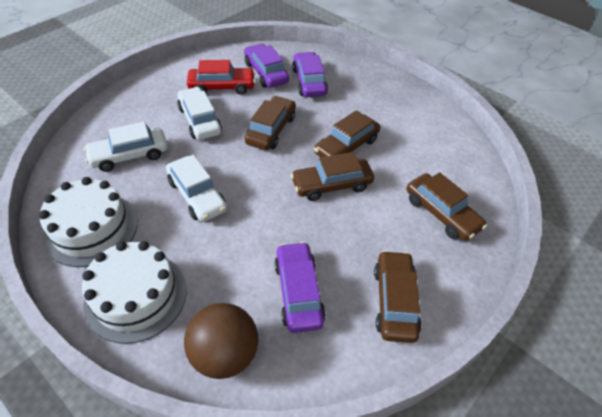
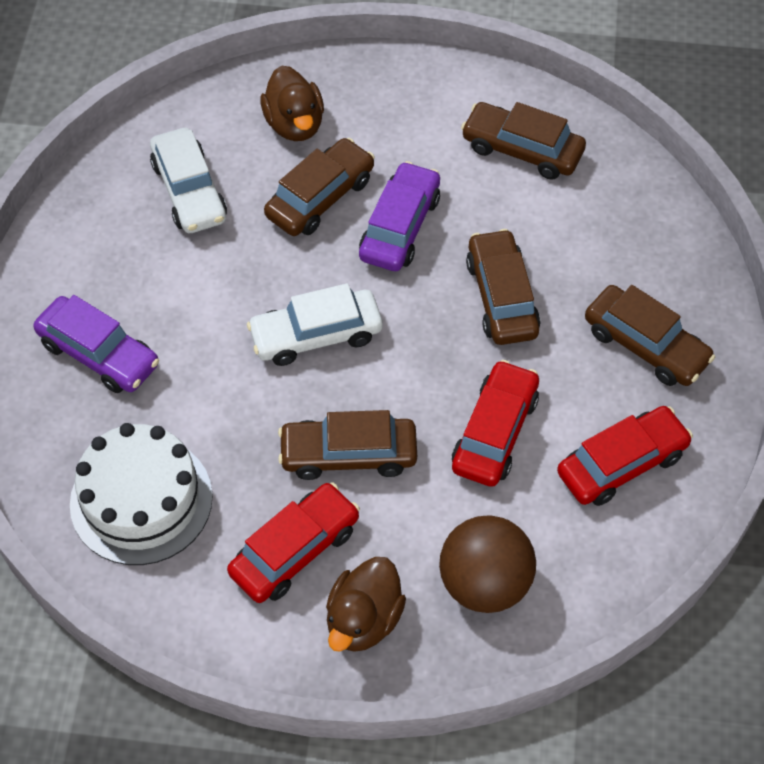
brown duck: none = 0 -> [260,65,324,141] [326,557,406,652] = 2
purple car: [244,44,289,88] [274,242,326,333] [292,52,328,97] = 3 -> [34,295,159,393] [359,161,440,271] = 2
red car: [187,60,256,95] = 1 -> [227,483,360,603] [452,360,539,487] [557,406,693,506] = 3
white cake: [39,177,138,267] [82,241,187,344] = 2 -> [70,423,213,565] = 1
white car: [83,121,168,172] [166,155,227,222] [177,87,222,140] = 3 -> [150,128,227,233] [247,283,382,366] = 2

